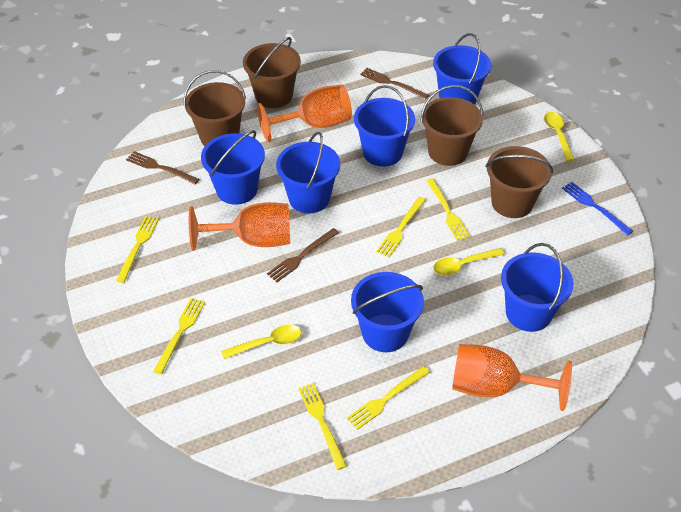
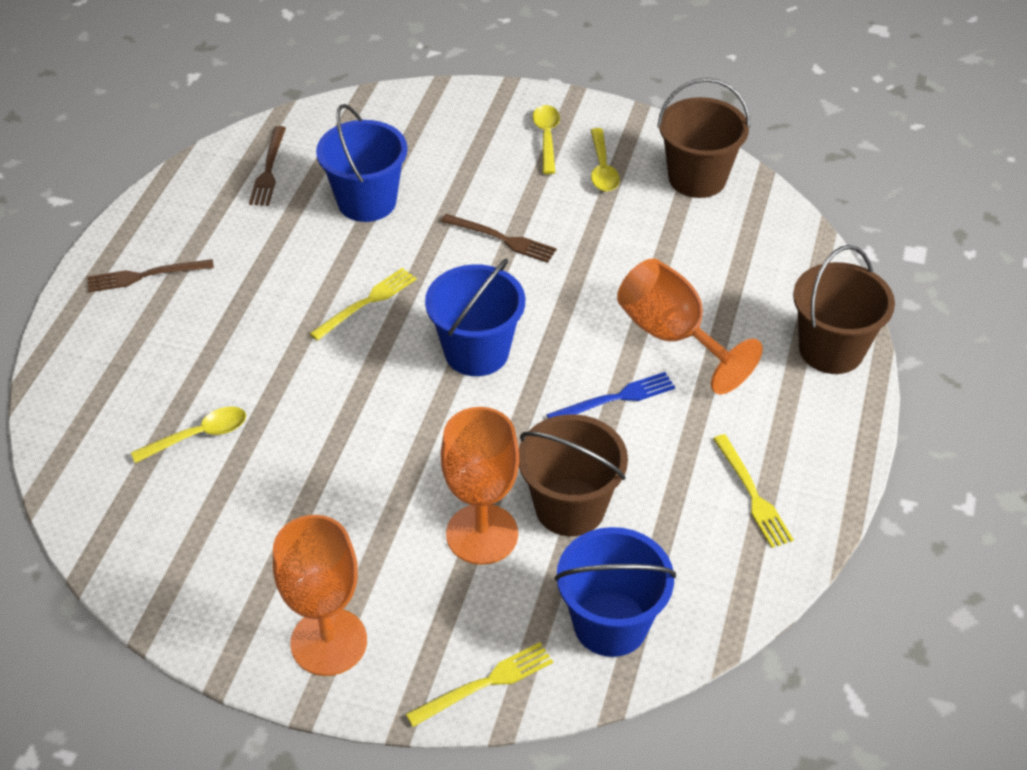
blue bucket: [201,130,265,205] [276,132,340,213] [351,272,424,352] [354,85,415,167] [433,33,491,105] [501,243,573,332] = 6 -> [316,104,408,222] [425,258,525,376] [554,527,676,657] = 3
brown bucket: [184,70,246,146] [243,37,301,108] [421,85,483,166] [485,146,553,218] = 4 -> [519,414,628,536] [657,78,750,198] [793,245,895,374] = 3
yellow fork: [116,216,159,283] [153,298,205,374] [298,383,347,470] [347,366,430,430] [376,197,426,257] [426,178,470,241] = 6 -> [309,268,416,341] [406,642,553,727] [713,434,794,548] = 3

